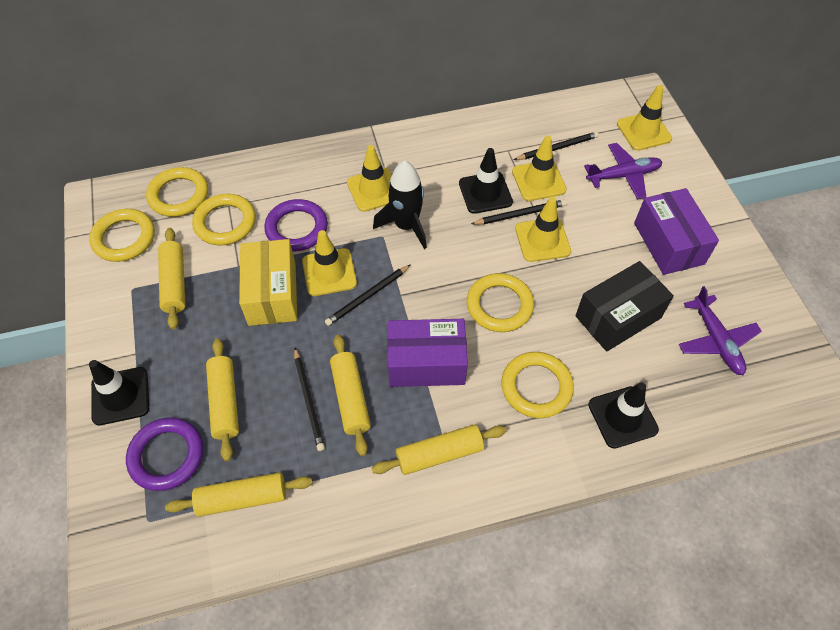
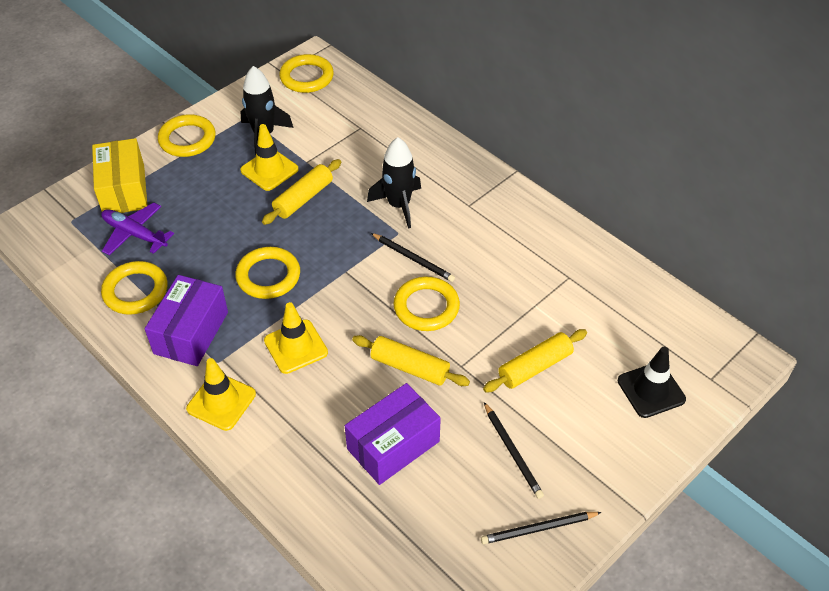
black box: [575,261,674,352] = 1 -> none = 0
black pencil: [294,348,325,451] [325,265,410,326] [471,199,567,224] [513,132,599,160] = 4 -> [371,233,455,282] [481,512,602,544] [484,402,544,499] = 3
black rocket: [373,160,427,249] = 1 -> [241,66,294,156] [367,137,421,229] = 2
black traffic cone: [89,360,149,426] [459,148,513,214] [588,382,659,449] = 3 -> [618,347,686,418] = 1
purple plane: [584,143,663,199] [679,286,762,376] = 2 -> [101,203,174,256] = 1
purple ring: [126,418,203,491] [264,199,328,251] = 2 -> none = 0
yellow rolling pin: [158,228,186,330] [165,472,313,517] [206,338,239,462] [330,335,371,456] [372,425,506,475] = 5 -> [262,159,341,225] [352,335,470,386] [483,329,587,392] = 3
yellow traffic cone: [302,230,357,296] [347,145,392,212] [512,136,567,201] [515,197,571,262] [617,85,672,151] = 5 -> [186,358,256,431] [240,124,299,191] [264,302,328,374] = 3

